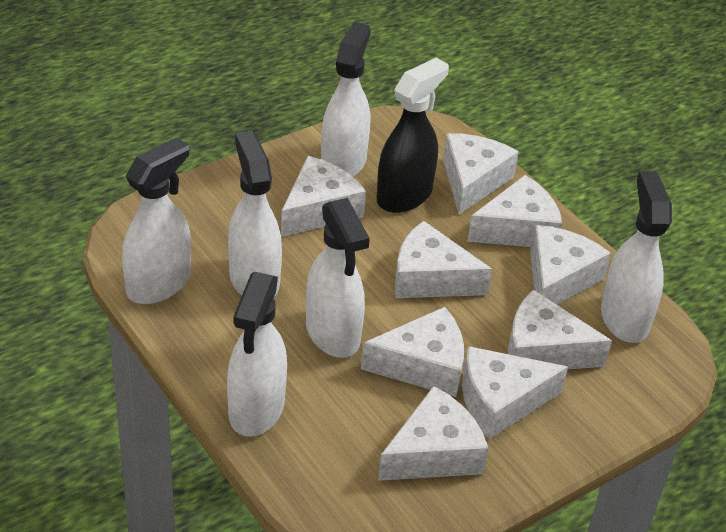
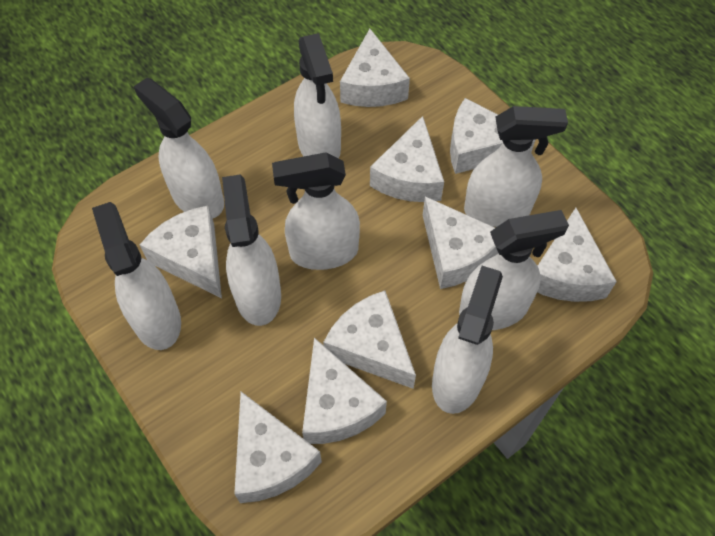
black spray bottle: [376,58,449,213] = 1 -> none = 0
white spray bottle: [122,137,191,304] [227,272,287,437] [228,131,282,297] [306,198,370,358] [321,22,371,177] [601,171,672,343] = 6 -> [92,202,181,350] [134,78,224,218] [222,174,281,326] [272,152,360,270] [294,33,341,158] [432,266,503,414] [459,210,569,330] [464,106,568,227] = 8

